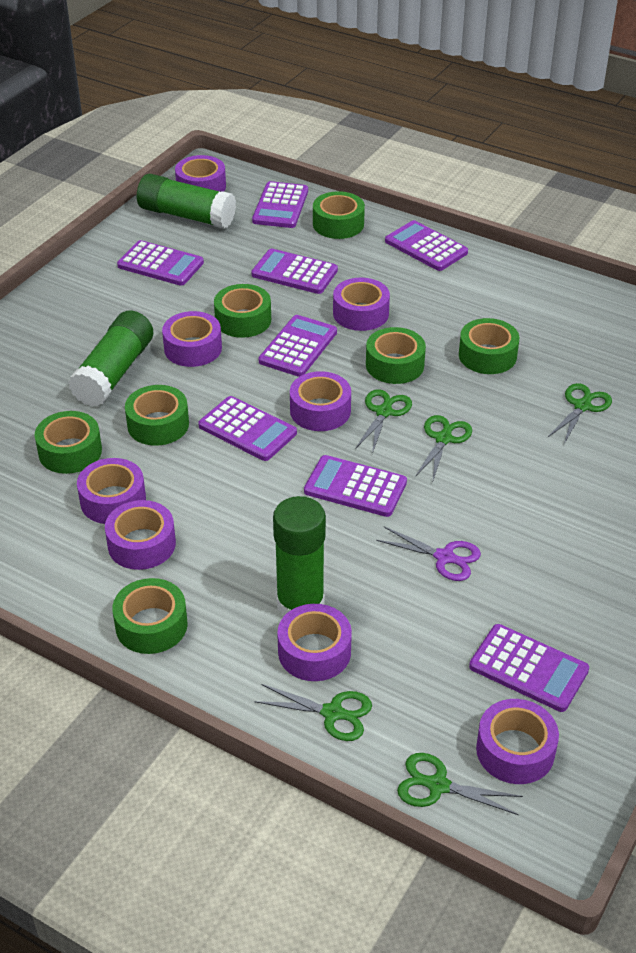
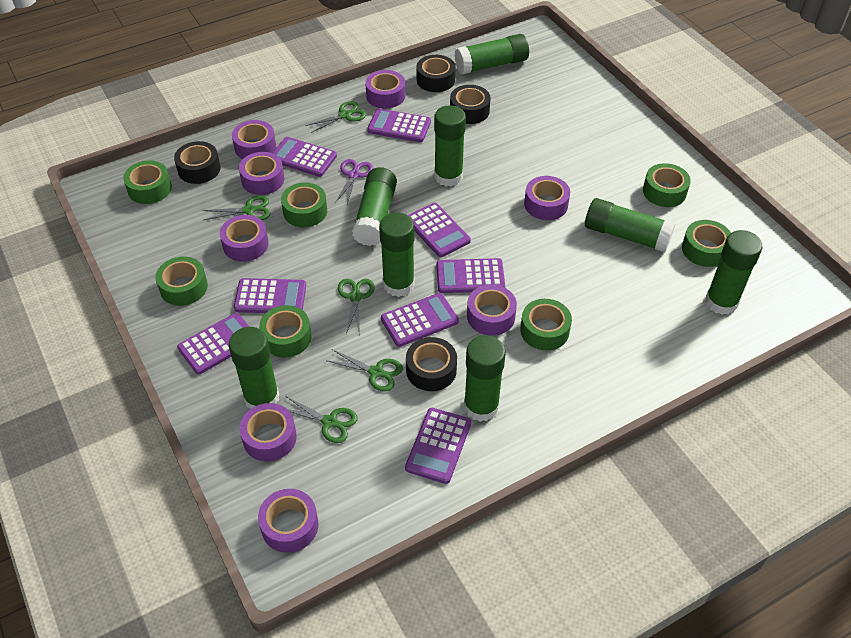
black tape: none = 0 -> [174,141,221,184] [406,337,457,391] [417,55,455,92] [450,85,491,124] = 4
green glue stick: [68,311,153,407] [137,174,236,228] [273,496,326,617] = 3 -> [229,327,279,409] [352,167,397,246] [379,213,415,297] [434,105,466,187] [455,34,529,75] [464,335,506,422] [585,198,676,252] [705,230,762,315] = 8

